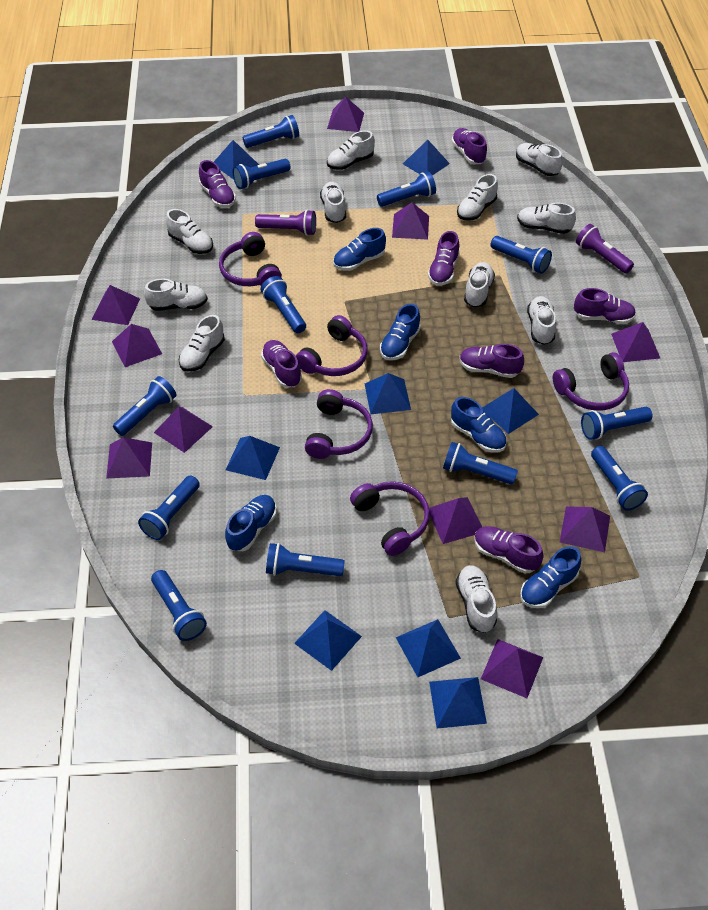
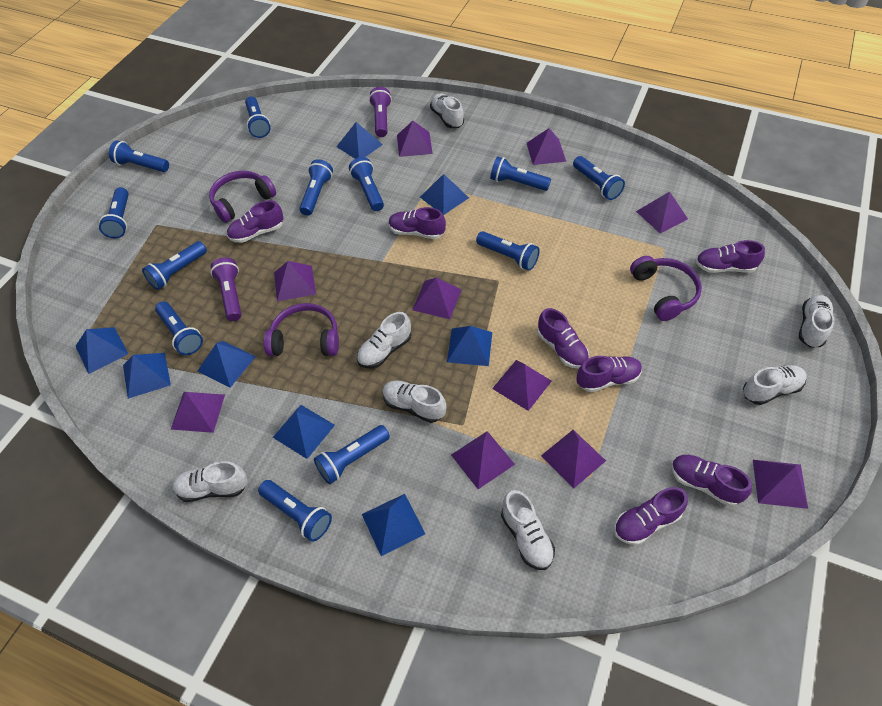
blue shoe: [225,495,277,551] [333,228,386,271] [380,304,421,360] [451,397,507,452] [520,546,581,608] = 5 -> none = 0
purple headphones: [219,232,282,286] [296,315,368,376] [305,389,373,459] [350,481,430,556] [553,352,629,411] = 5 -> [209,171,276,223] [264,303,339,356] [630,256,702,321] = 3
white shoe: [144,279,208,311] [166,209,213,254] [179,315,225,371] [320,182,346,223] [327,131,375,170] [456,565,497,633] [457,174,498,220] [464,262,495,307] [516,143,563,176] [517,203,576,234] [527,296,556,345] = 11 -> [172,461,248,502] [357,312,411,368] [382,381,447,423] [430,93,464,128] [501,490,555,570] [743,365,807,405] [799,295,834,348] = 7

